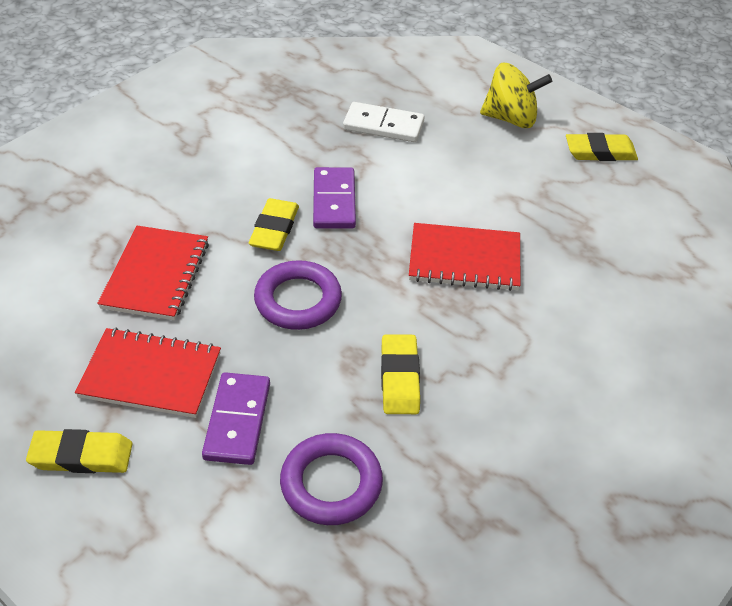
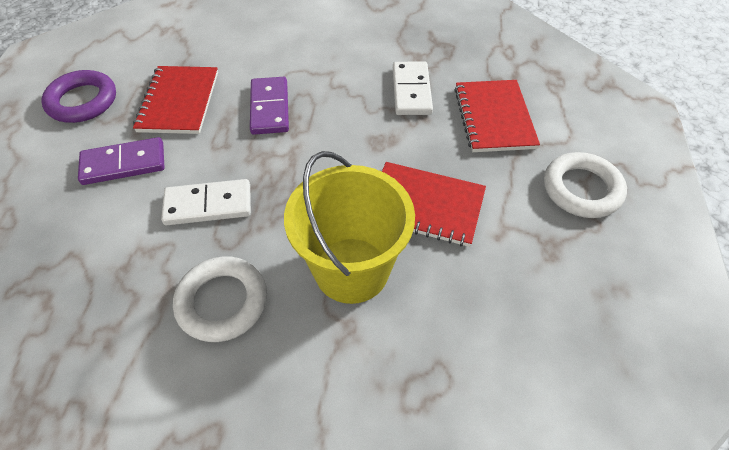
purple ring: [254,260,342,330] [280,433,383,525] = 2 -> [41,70,116,123] = 1
white domino: [343,102,424,142] = 1 -> [161,179,251,225] [393,61,433,115] = 2
white ring: none = 0 -> [173,256,267,342] [544,152,627,218] = 2
yellow bucket: none = 0 -> [284,151,415,304] = 1
yellow eraser: [26,429,132,473] [249,198,299,251] [381,334,420,414] [566,133,638,161] = 4 -> none = 0
yellow spinning top: [480,63,552,128] = 1 -> none = 0

